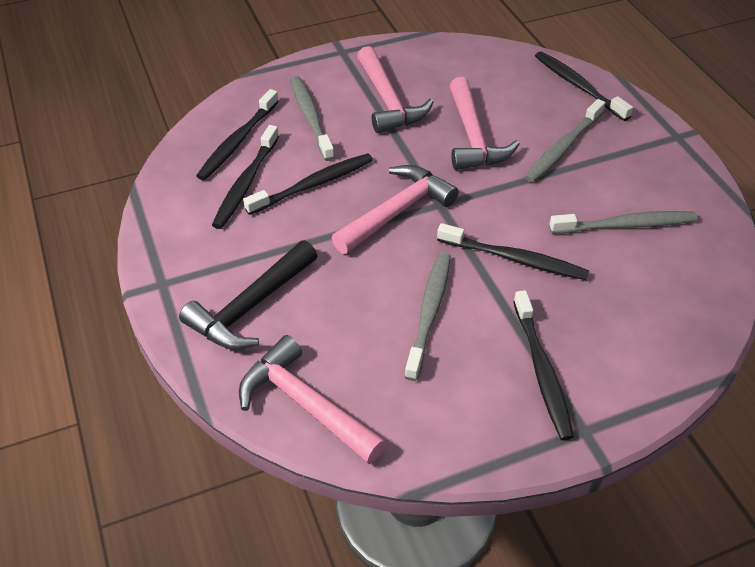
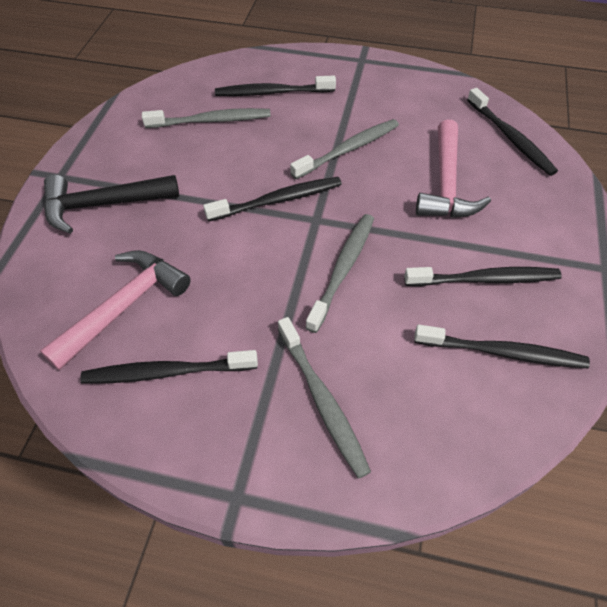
pink hammer: [239,335,386,464] [332,165,459,254] [357,46,434,133] [450,77,520,170] = 4 -> [40,250,191,371] [416,119,491,218] = 2

